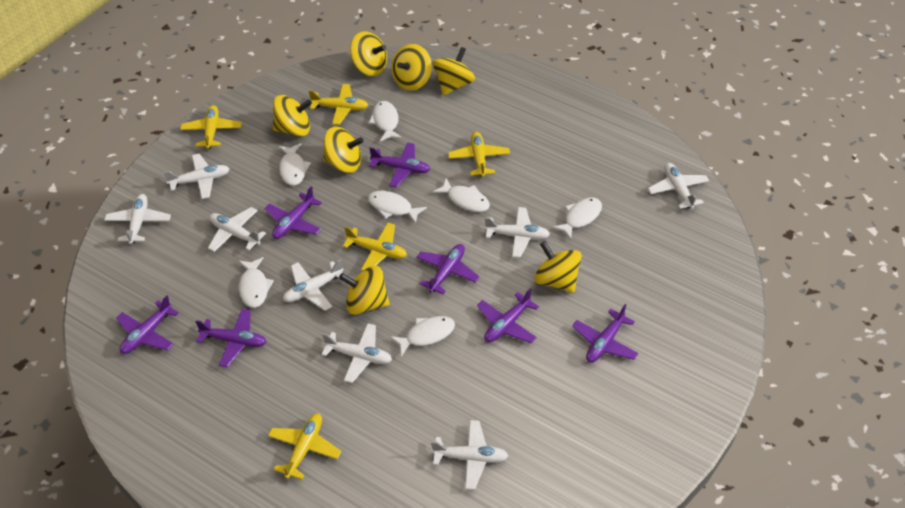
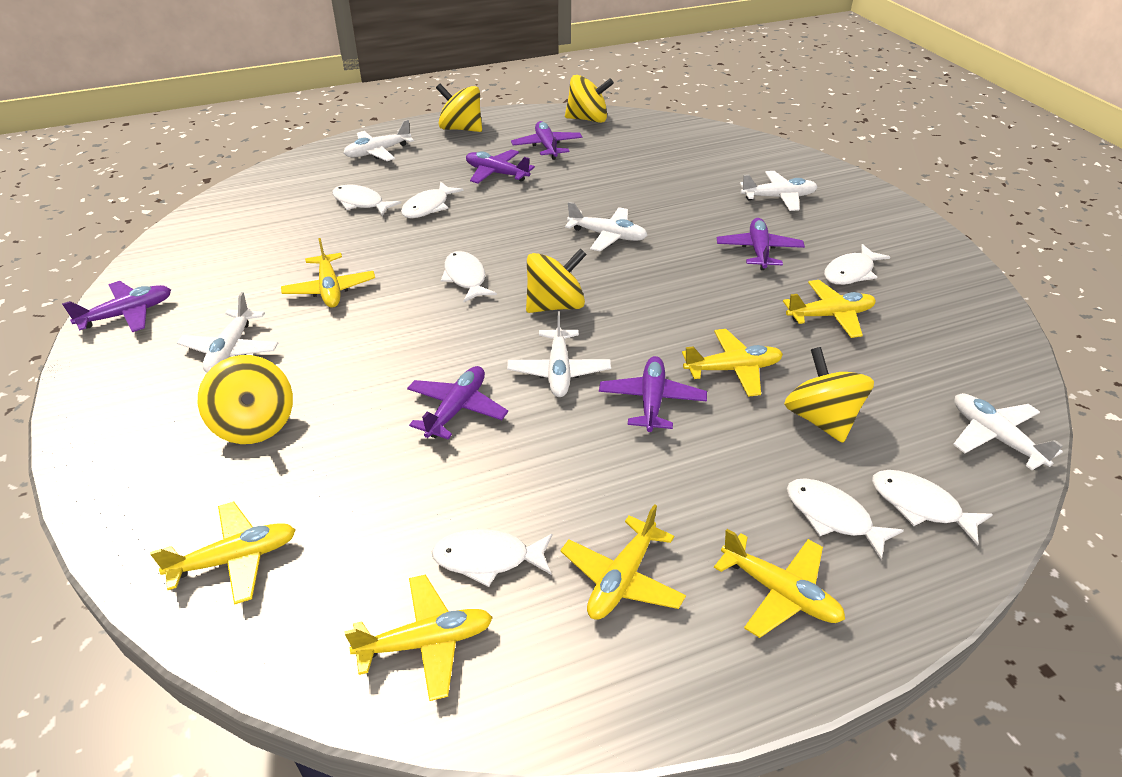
purple plane: [116,295,179,354] [195,308,267,367] [264,186,322,239] [369,142,430,188] [416,244,480,295] [477,288,539,343] [572,304,639,363] = 7 -> [62,281,171,332] [407,366,508,439] [466,149,535,183] [511,121,582,160] [599,356,707,432] [717,218,805,270] = 6
white plane: [104,194,171,244] [164,154,230,199] [208,207,266,252] [283,259,344,311] [321,323,392,383] [431,420,509,490] [484,207,550,258] [648,163,709,209] = 8 -> [177,292,278,373] [344,120,414,161] [507,311,611,397] [565,202,648,251] [740,171,818,211] [953,393,1063,470] = 6
yellow plane: [180,105,242,149] [268,413,342,480] [308,84,368,125] [343,223,407,271] [448,132,510,177] = 5 -> [150,502,296,605] [281,238,375,308] [344,575,493,701] [560,504,686,620] [682,329,783,397] [714,529,845,638] [783,280,876,338] = 7
yellow spinning top: [273,95,312,136] [323,127,364,173] [339,266,390,315] [350,31,387,76] [391,44,432,90] [433,47,475,95] [534,241,582,293] = 7 -> [198,355,293,444] [436,84,482,132] [526,248,587,313] [565,75,614,123] [784,347,874,443] = 5

